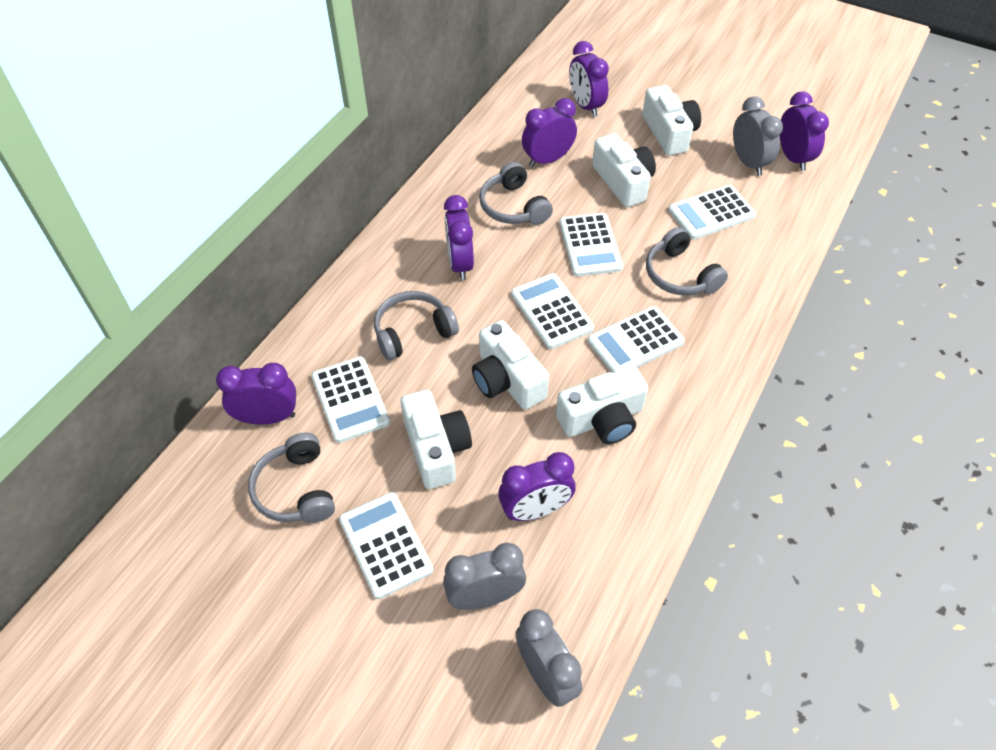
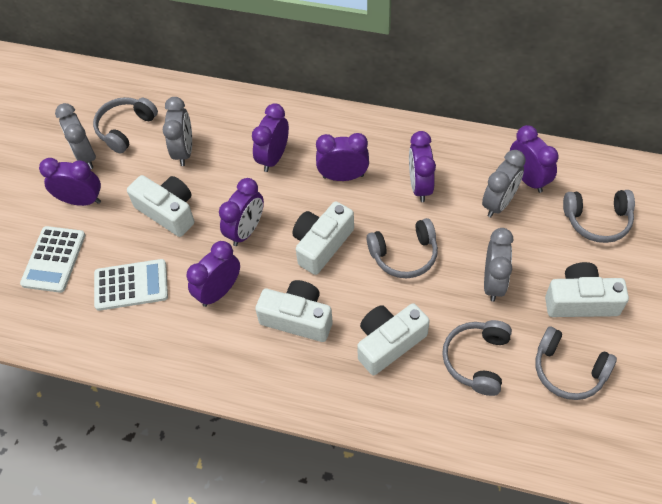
grey clock: [443,543,526,610] [515,609,582,707] [733,96,783,176] = 3 -> [55,103,96,169] [163,97,192,166] [482,150,526,217] [484,228,513,302] = 4
grey headphones: [248,433,335,523] [374,291,459,360] [479,162,553,225] [646,227,728,296] = 4 -> [93,97,158,154] [367,218,438,278] [442,320,512,396] [536,326,617,400] [563,190,635,243] = 5
purple clock: [216,363,296,425] [444,195,474,281] [498,452,576,521] [522,98,577,167] [569,41,609,117] [779,91,829,171] = 6 -> [39,158,101,206] [187,241,240,307] [219,178,264,246] [252,103,289,172] [316,133,369,181] [409,131,436,202] [510,125,559,193] = 7
white calculator: [311,356,390,443] [339,492,433,599] [511,273,594,349] [559,213,623,277] [588,306,685,373] [668,185,756,239] = 6 -> [20,226,85,293] [94,259,168,311] = 2

